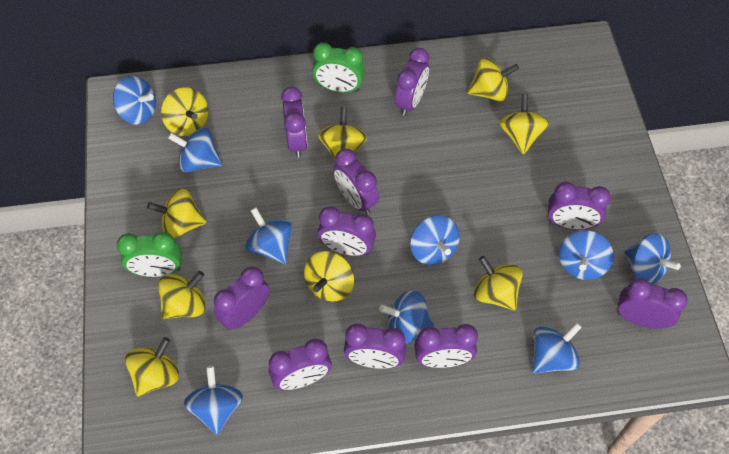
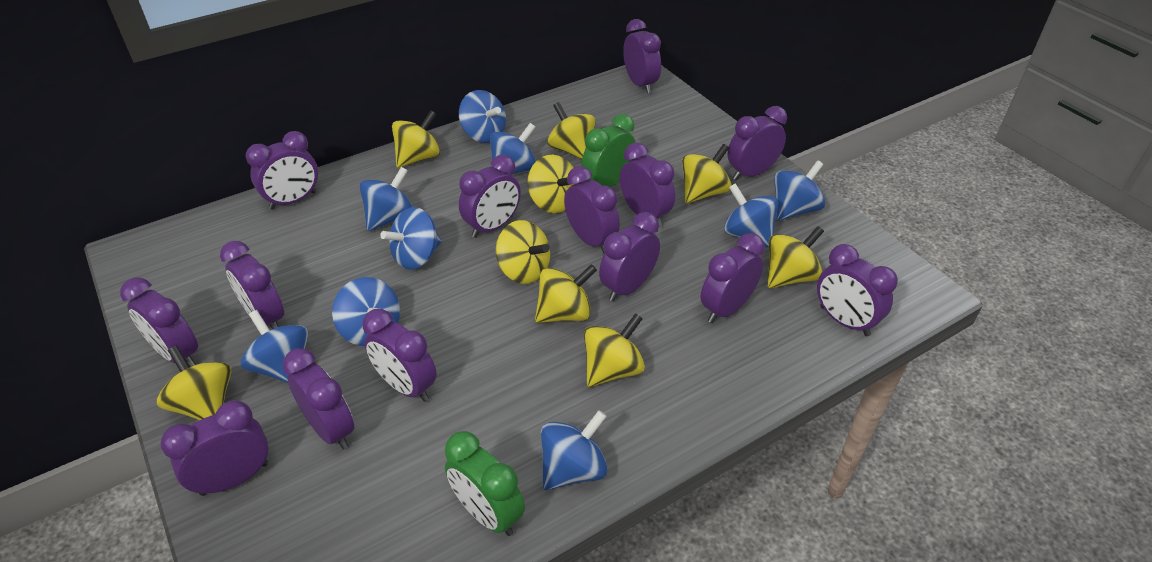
purple clock: [214,266,270,330] [269,339,332,390] [281,87,307,157] [318,206,376,256] [333,149,379,215] [344,323,406,369] [395,48,429,116] [414,324,478,368] [548,182,611,230] [618,278,688,329] = 10 -> [120,278,198,367] [160,400,268,496] [220,241,284,329] [246,131,318,210] [282,348,354,450] [362,309,437,402] [459,155,521,238] [564,166,620,253] [599,212,660,301] [620,142,675,227] [623,19,661,93] [701,233,765,323] [728,106,787,181] [817,244,898,336] = 14

